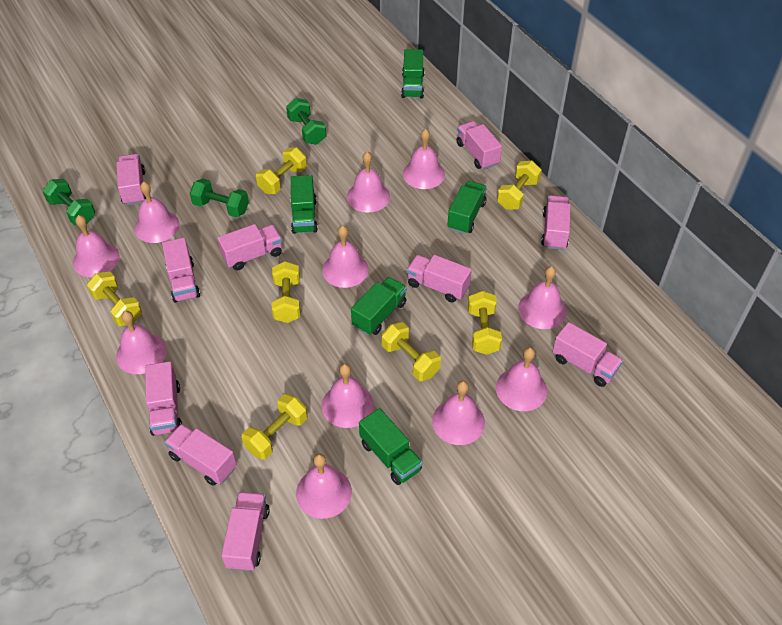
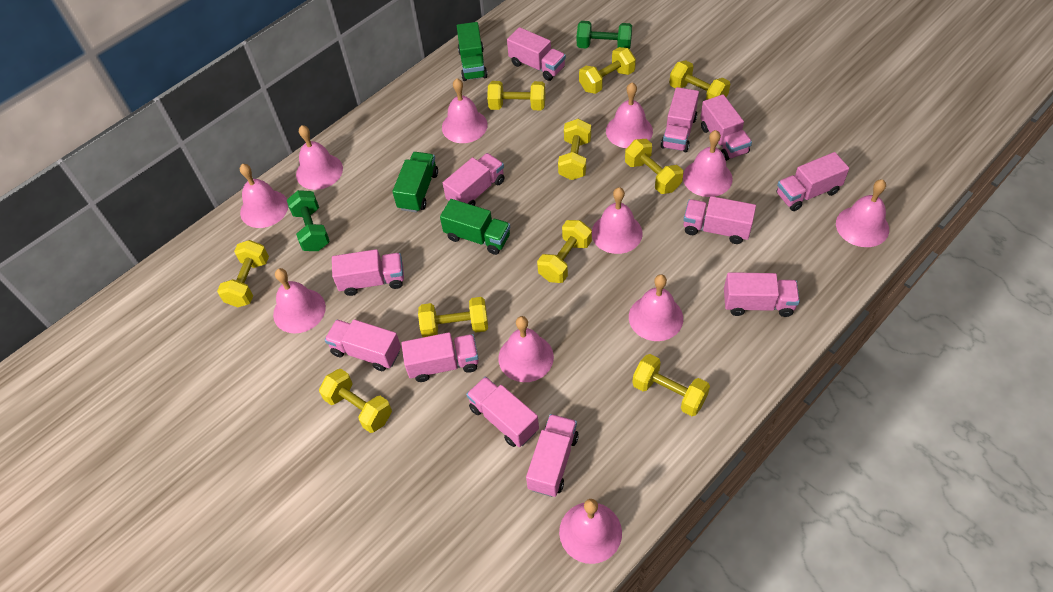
green dumbbell: [43,179,95,225] [190,179,249,217] [286,98,326,145] = 3 -> [287,190,330,251] [577,21,632,49] = 2
green truck: [291,175,318,234] [351,277,407,335] [359,408,423,485] [401,49,425,98] [447,181,487,234] = 5 -> [392,152,438,212] [440,199,510,255] [457,22,488,81] = 3
pink truck: [116,154,146,205] [145,361,182,436] [162,238,200,303] [164,424,237,486] [217,224,282,271] [221,492,270,571] [407,255,472,303] [456,121,502,169] [541,195,571,250] [552,322,623,387] = 10 -> [325,319,401,371] [332,249,404,296] [401,332,479,382] [443,153,505,206] [466,376,539,447] [507,27,566,81] [526,414,579,497] [661,87,699,152] [684,196,756,244] [700,94,752,161] [724,272,800,317] [776,152,849,211] = 12
yellow dumbbell: [87,272,142,326] [242,394,307,460] [256,147,307,194] [272,261,300,323] [382,322,441,381] [468,291,502,355] [497,161,542,210] = 7 -> [217,240,269,307] [319,369,392,433] [418,297,488,337] [487,81,545,110] [537,220,592,283] [558,119,591,180] [579,47,636,94] [625,139,683,194] [632,354,710,416] [669,60,730,100] = 10

